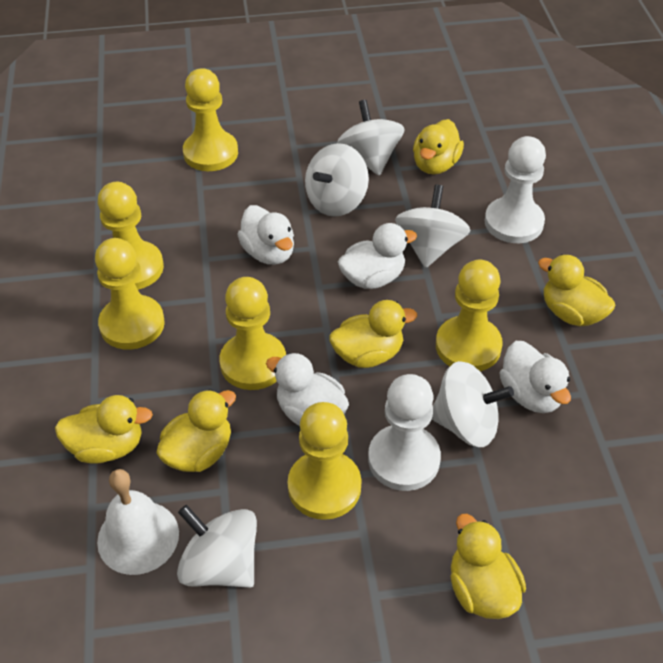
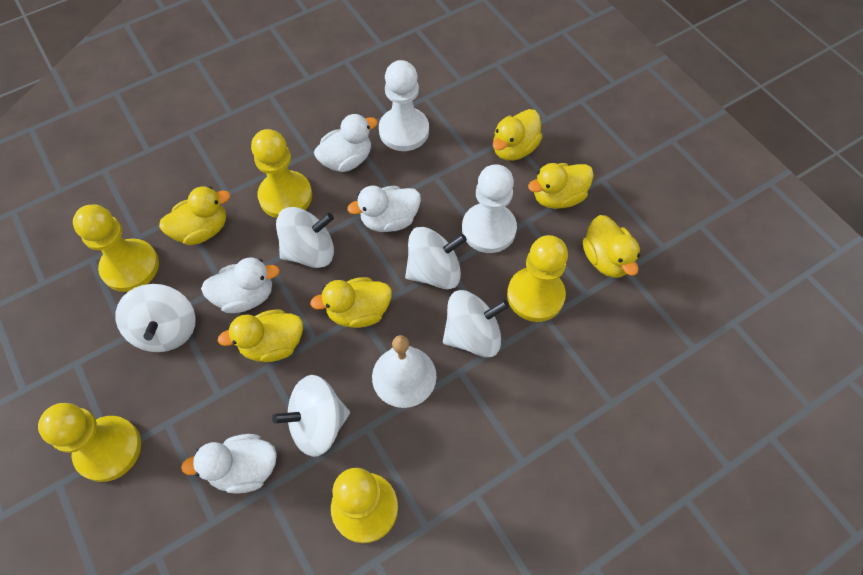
yellow pawn: [95,238,165,350] [98,182,164,290] [183,68,238,171] [220,277,286,390] [288,402,361,520] [436,260,503,371] = 6 -> [38,403,141,482] [73,204,159,292] [251,129,312,218] [331,468,398,543] [507,235,568,322] = 5

